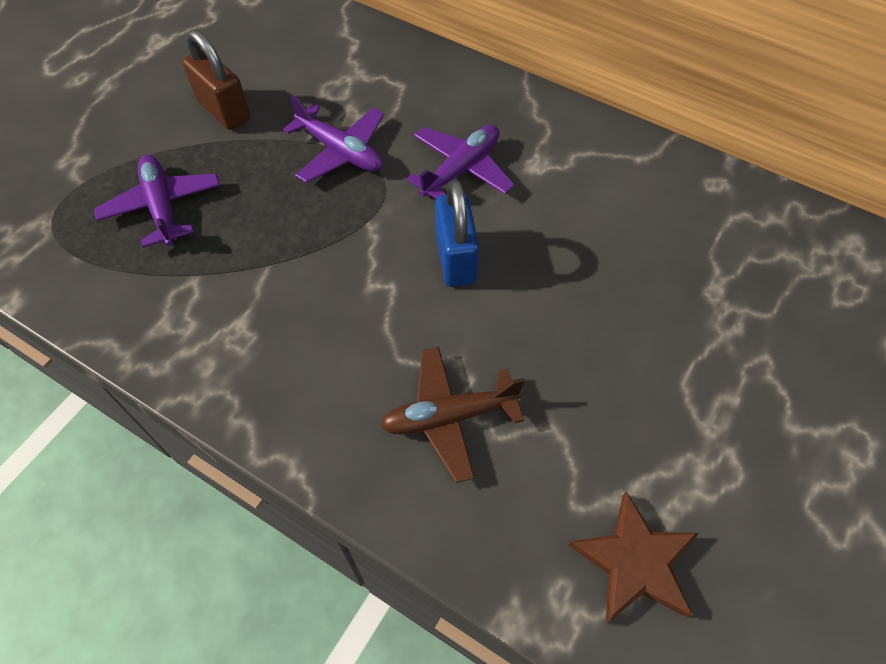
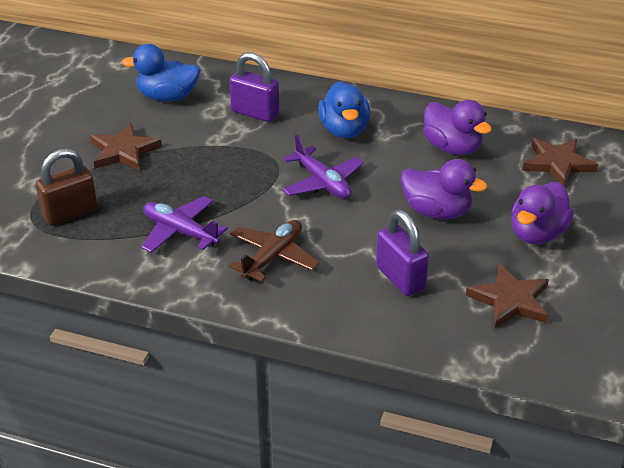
blue duck: none = 0 -> [122,44,200,102] [318,81,370,138] = 2
blue padlock: [435,179,479,287] = 1 -> none = 0
brown star: [568,491,699,624] = 1 -> [90,123,162,171] [466,263,549,328] [523,138,598,186] = 3
purple duck: none = 0 -> [401,159,487,219] [423,100,492,155] [511,182,574,244] = 3
purple padlock: none = 0 -> [229,52,280,122] [376,210,429,296] = 2
purple plane: [94,155,220,248] [283,95,384,183] [407,125,514,199] = 3 -> [141,196,228,253] [283,135,364,199] = 2

